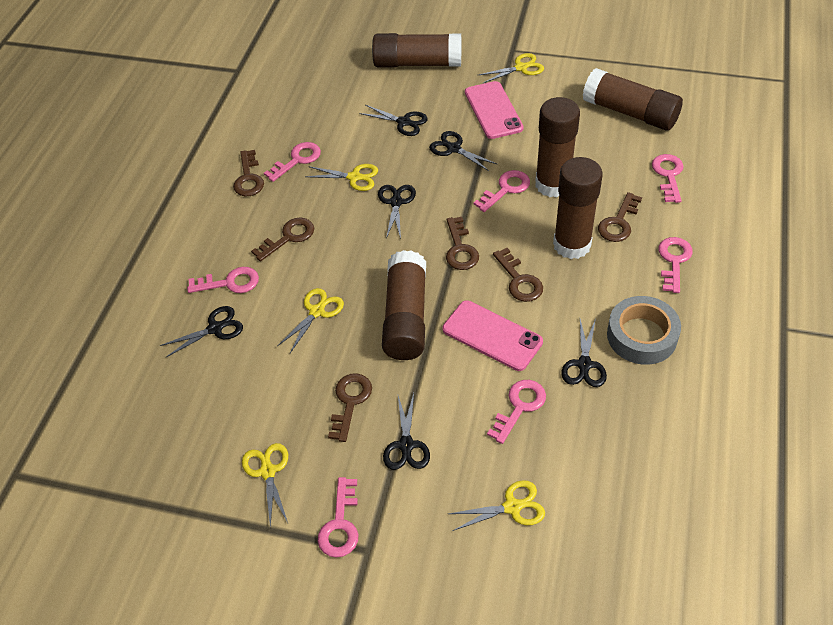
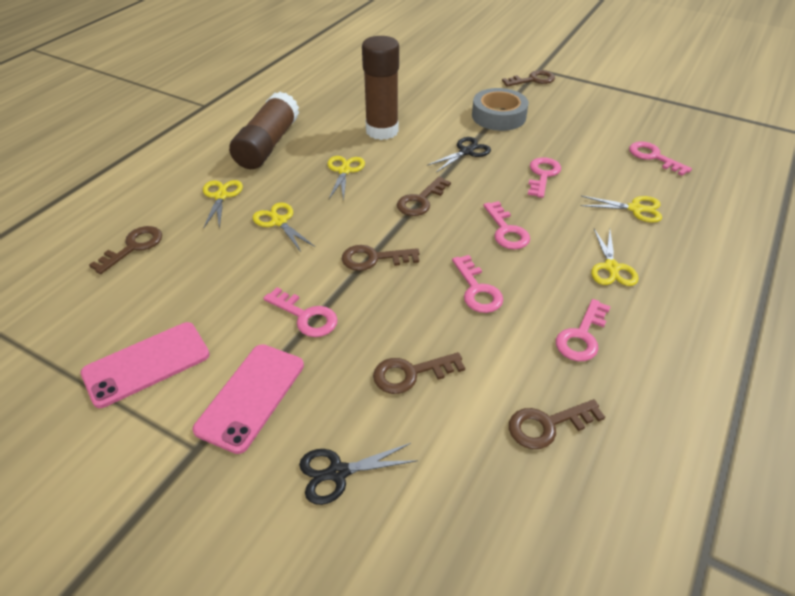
black scissors: [160,306,243,357] [359,105,428,136] [378,185,416,239] [383,393,430,470] [429,131,497,171] [561,318,607,387] = 6 -> [299,443,418,505] [427,137,491,172] = 2
brown glue stick: [372,33,461,67] [382,250,426,360] [535,97,580,198] [553,157,603,259] [582,68,683,131] = 5 -> [229,92,299,169] [362,36,399,140] = 2
pink key: [187,267,259,293] [264,142,321,182] [318,477,359,558] [474,170,530,212] [487,380,546,444] [652,154,684,203] [659,237,693,293] = 7 -> [263,287,338,337] [452,255,503,313] [483,201,530,249] [528,157,561,198] [556,299,611,361] [629,141,692,176] = 6

